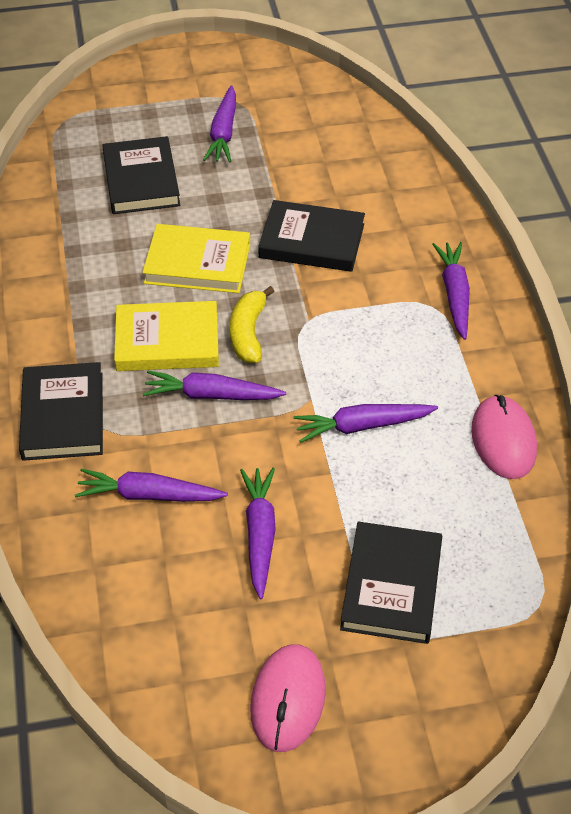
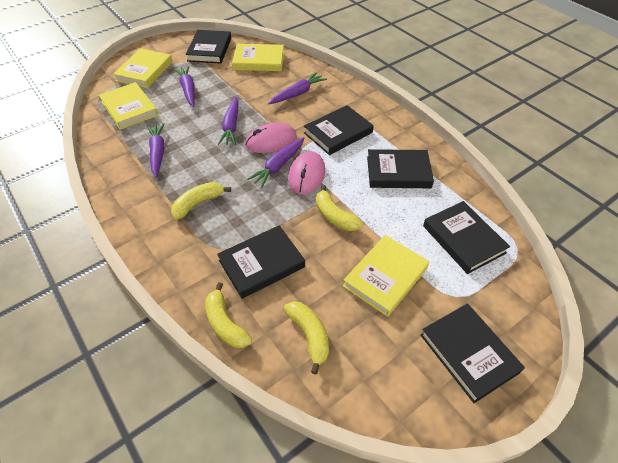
black book: [19,362,103,461] [102,136,180,214] [258,200,365,272] [340,521,442,644] = 4 -> [186,30,231,64] [217,225,305,299] [304,105,374,155] [367,149,434,188] [420,303,525,403] [423,201,510,274] = 6
purple carrot: [75,469,228,502] [143,371,286,400] [203,85,236,162] [240,468,276,599] [293,404,438,443] [432,242,470,340] = 6 -> [147,123,165,178] [174,66,195,107] [218,96,239,145] [247,137,305,188] [268,72,327,104] = 5
yellow banana: [230,286,275,363] = 1 -> [171,182,231,220] [205,282,252,348] [284,301,329,374] [316,185,363,231] = 4
yellow book: [114,301,219,371] [142,224,250,293] = 2 -> [99,82,158,130] [113,48,173,88] [232,44,284,71] [343,235,429,317] = 4

